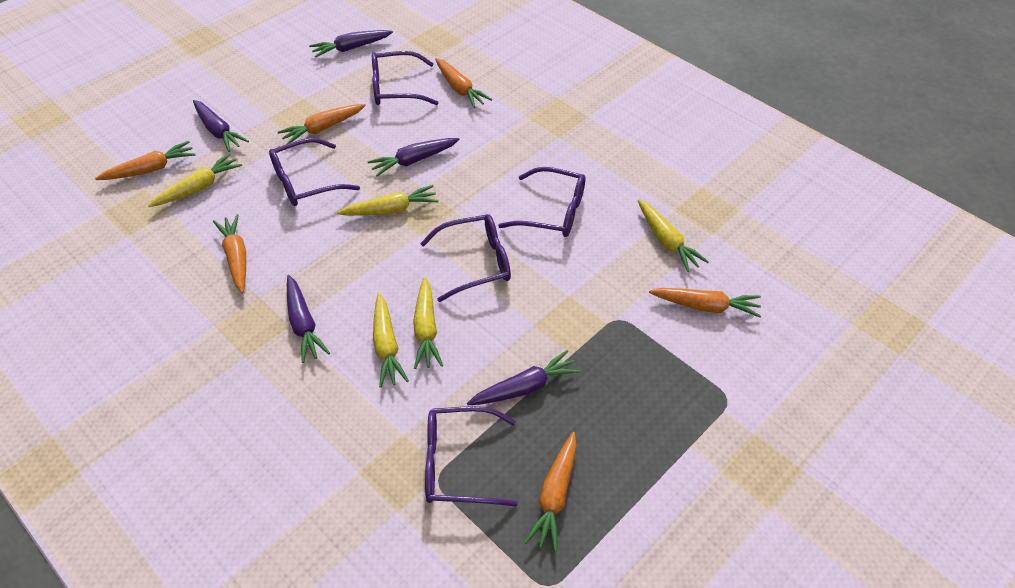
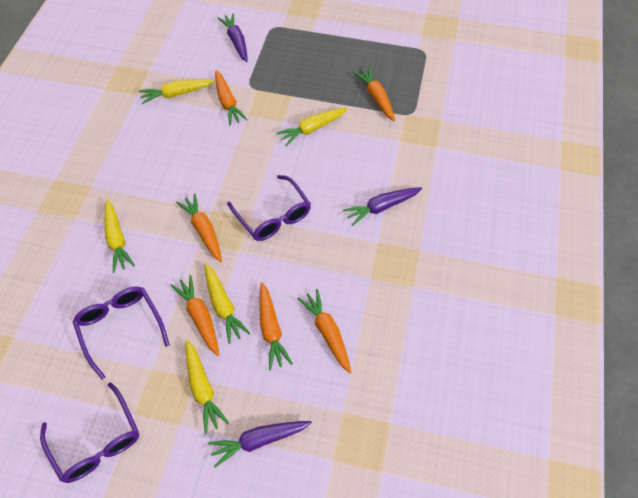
purple carrot: [193,100,249,152] [287,275,330,363] [309,30,393,58] [368,138,460,177] [467,350,581,405] = 5 -> [208,421,312,467] [218,13,247,62] [343,187,422,226] = 3
purple glasses: [269,138,360,206] [372,51,438,105] [420,214,511,302] [425,406,518,507] [498,167,585,237] = 5 -> [40,382,139,483] [73,287,170,380] [227,175,311,241] = 3

